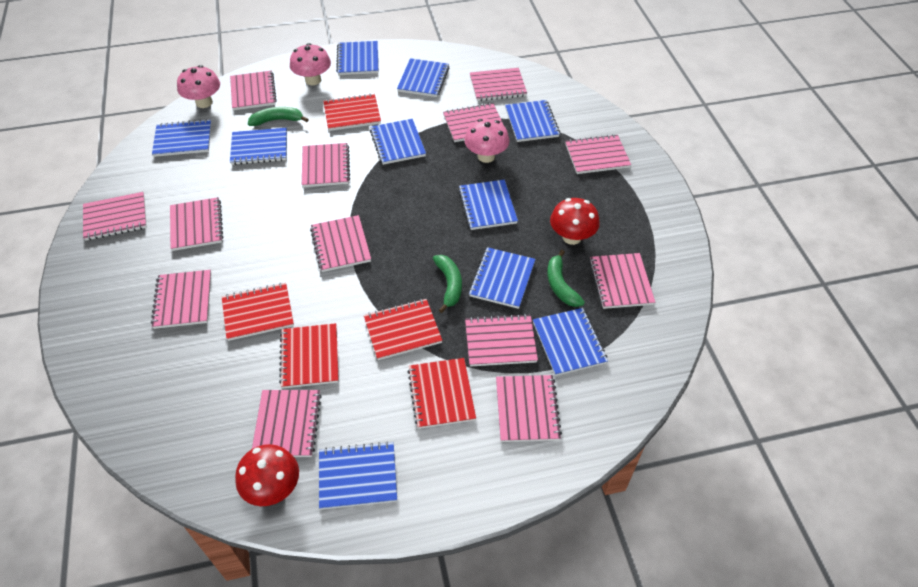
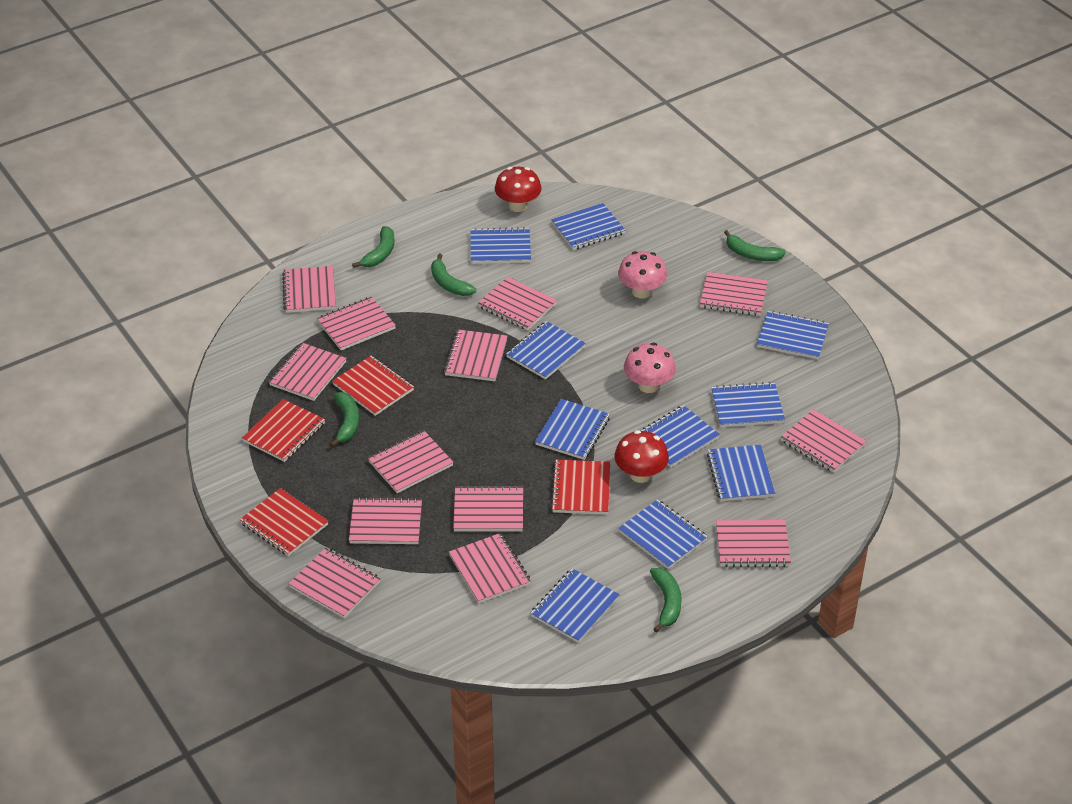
green banana: [248,107,309,126] [433,255,462,313] [547,250,585,307] = 3 -> [330,392,359,447] [352,226,394,268] [431,254,476,296] [650,568,682,633] [724,230,786,261] = 5
pink mushroom: [177,65,220,108] [290,43,331,85] [464,119,509,163] = 3 -> [618,251,667,299] [624,343,676,393] = 2
red notebook: [222,283,294,341] [279,323,339,389] [323,94,381,131] [364,299,442,360] [408,358,476,429] = 5 -> [240,488,329,556] [242,399,325,462] [332,356,414,416] [551,460,610,515] = 4

